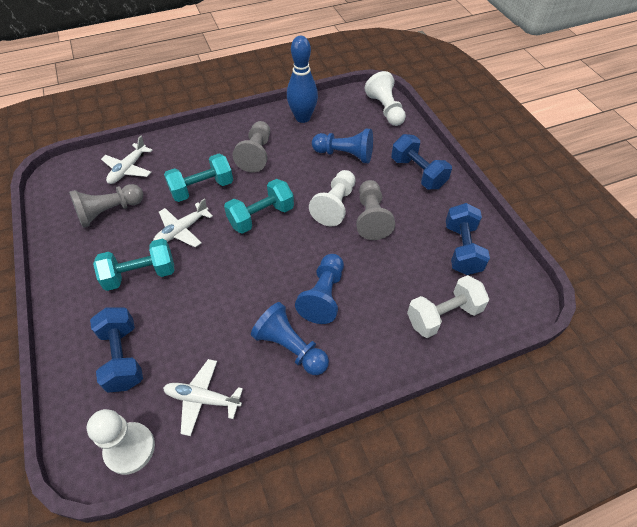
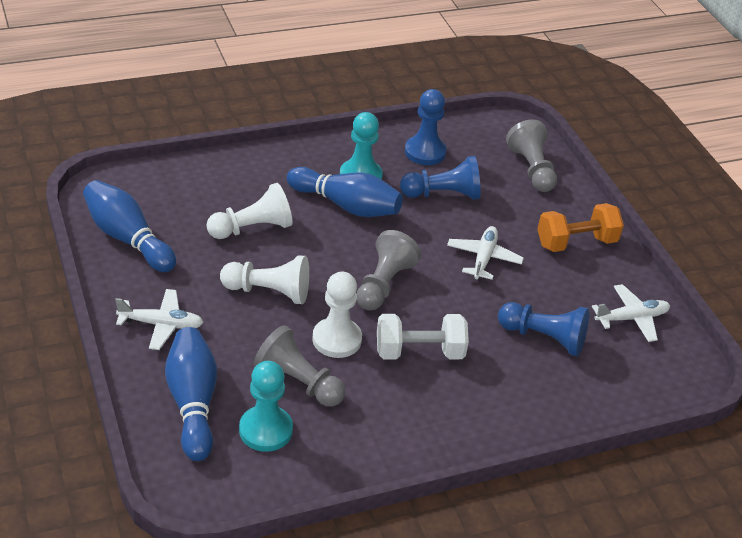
blue bowling pin: [287,36,318,123] = 1 -> [83,180,176,272] [165,327,217,461] [287,167,403,217] = 3
blue dumbbell: [90,307,143,393] [391,134,452,189] [446,203,490,275] = 3 -> none = 0
orange dumbbell: none = 0 -> [537,203,624,252] = 1
turquoise dumbbell: [93,239,174,291] [164,154,233,202] [224,179,294,234] = 3 -> none = 0
turquoise pawn: none = 0 -> [239,361,293,452] [340,112,383,180] = 2

